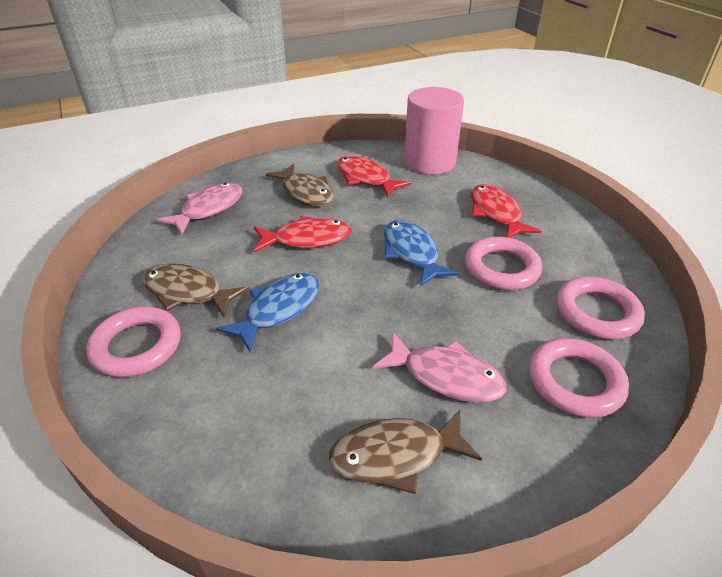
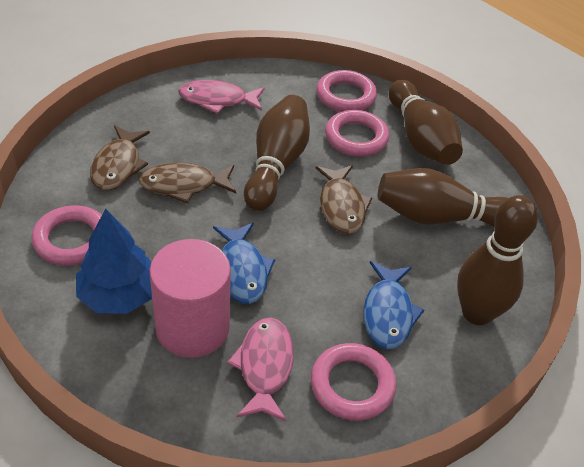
blue tree: none = 0 -> [76,209,152,314] = 1
brown bowling pin: none = 0 -> [244,95,310,211] [378,168,508,228] [389,80,463,165] [457,195,538,325] = 4
red fish: [254,216,351,253] [336,156,411,198] [471,184,541,238] = 3 -> none = 0

